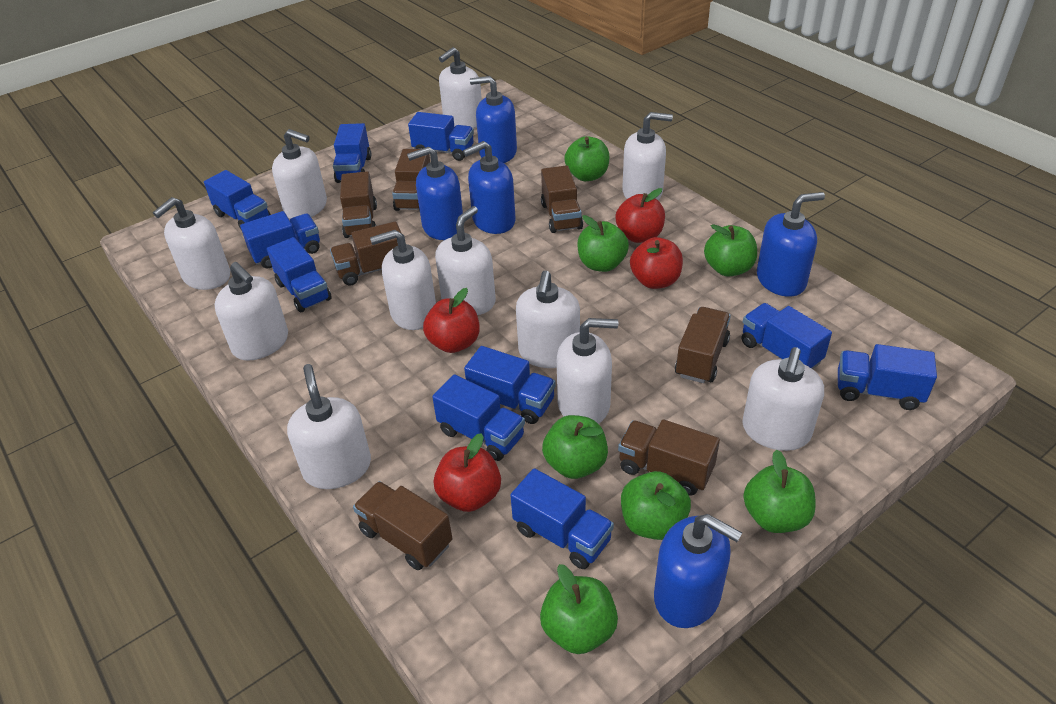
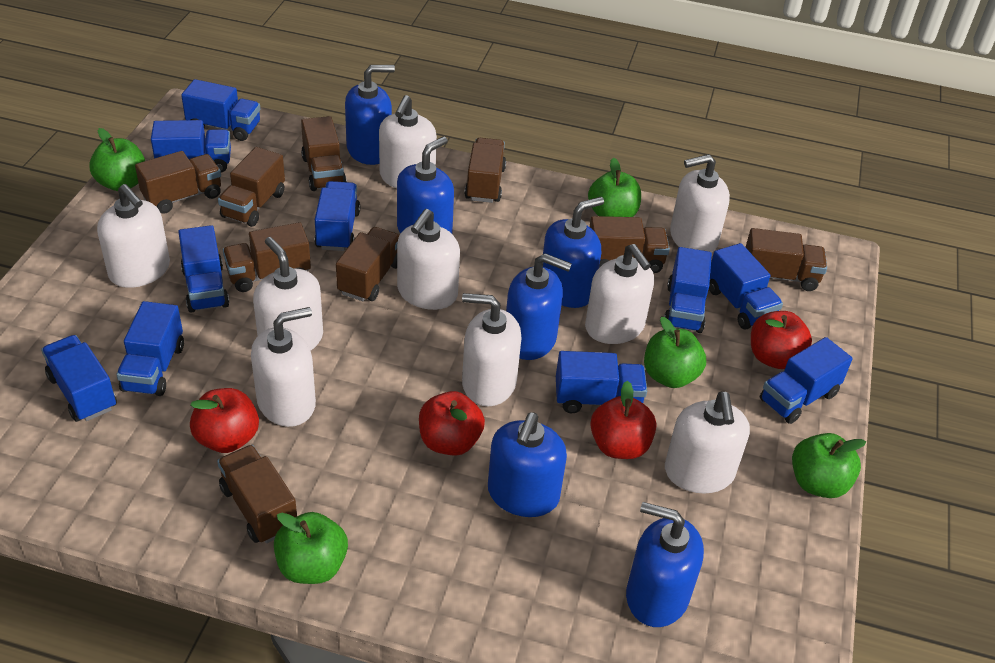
blue soap dispenser: [407,147,463,240] [463,141,516,234] [470,76,517,163] [654,514,742,628] [757,192,825,297] = 5 -> [345,65,395,165] [397,136,454,234] [488,412,567,517] [506,253,572,360] [543,197,604,308] [626,502,704,627] = 6
brown truck: [330,222,401,286] [340,171,377,238] [353,481,453,570] [392,149,430,211] [541,165,583,233] [618,419,720,496] [675,307,731,383] = 7 -> [135,151,221,214] [217,445,297,543] [218,147,285,227] [223,222,311,292] [301,116,347,191] [336,227,399,301] [465,138,506,203] [590,216,670,273] [746,228,827,291] = 9
green apple: [540,564,618,654] [542,415,608,479] [564,136,609,181] [577,215,629,272] [621,471,691,540] [704,224,757,276] [743,449,816,533] = 7 -> [89,128,145,191] [274,512,348,584] [588,158,641,217] [644,316,706,388] [792,433,866,498] = 5
white soap dispenser: [153,197,230,290] [214,262,288,361] [272,129,327,219] [287,364,371,489] [370,230,436,330] [435,206,496,315] [439,47,482,129] [516,271,580,368] [557,318,618,424] [622,112,673,200] [742,347,824,451] = 11 -> [97,184,170,288] [251,307,316,427] [253,237,323,351] [379,95,437,188] [397,209,460,310] [462,293,521,406] [585,244,654,344] [665,391,750,493] [670,154,730,253] = 9

